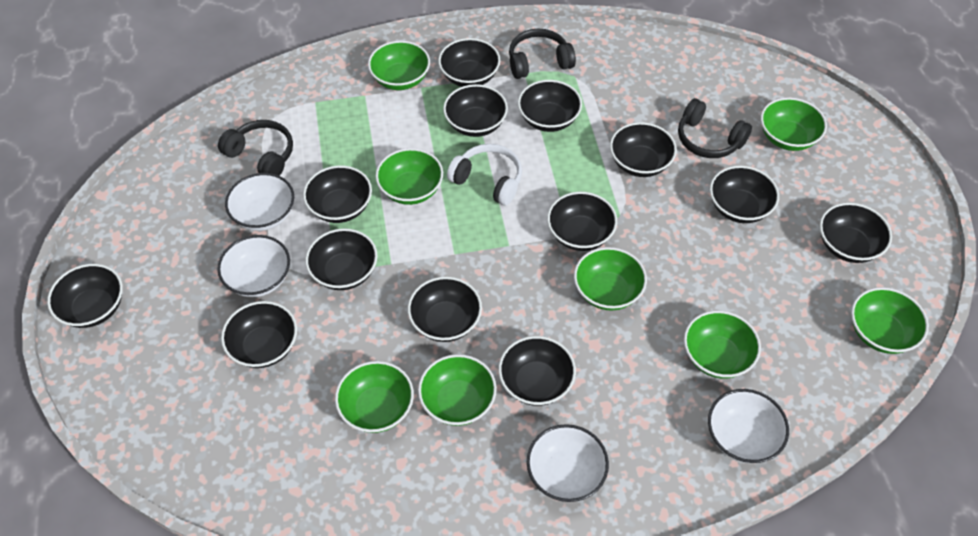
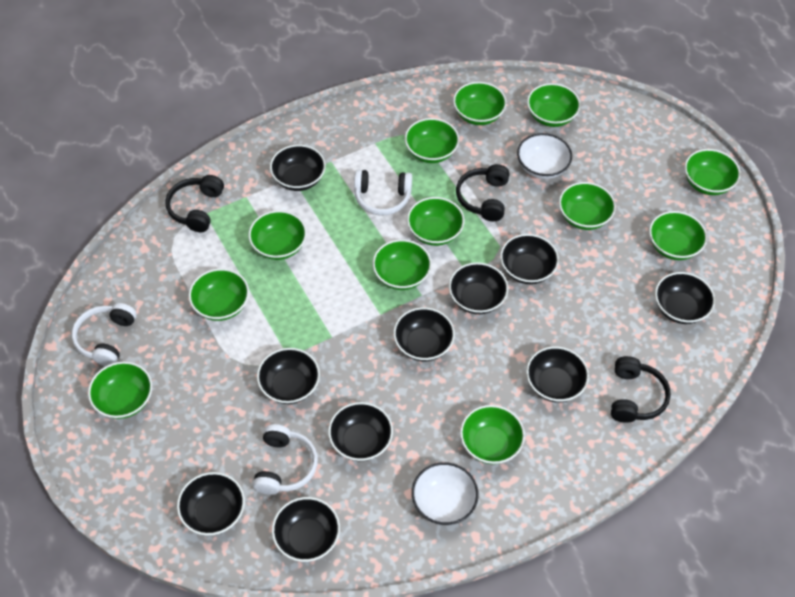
black bowl: [47,264,123,328] [221,301,297,368] [303,165,372,223] [305,228,378,290] [408,277,482,342] [438,38,500,87] [443,84,508,137] [499,336,576,406] [518,80,582,132] [547,192,617,251] [610,122,677,177] [710,166,779,223] [820,203,892,263] = 13 -> [177,472,245,536] [257,348,320,404] [270,145,326,191] [272,497,340,562] [328,402,393,461] [393,307,455,361] [449,262,508,314] [500,234,559,284] [526,346,589,403] [655,272,715,324] = 10
green bowl: [335,361,414,433] [368,41,430,90] [376,148,443,205] [418,354,497,426] [574,247,647,311] [684,311,761,379] [761,97,827,151] [851,287,929,354] = 8 -> [88,361,152,419] [189,268,249,321] [249,210,307,260] [373,239,432,290] [405,118,459,163] [407,197,464,246] [453,82,507,125] [460,405,525,464] [527,83,581,127] [559,182,616,230] [649,211,707,260] [684,149,741,195] = 12
white bowl: [217,235,290,297] [225,173,294,231] [527,424,609,502] [708,389,789,463] = 4 -> [412,462,479,525] [517,133,572,179] = 2
white headphones: [447,144,522,206] = 1 -> [72,303,137,366] [253,424,318,495] [354,170,412,216] = 3

